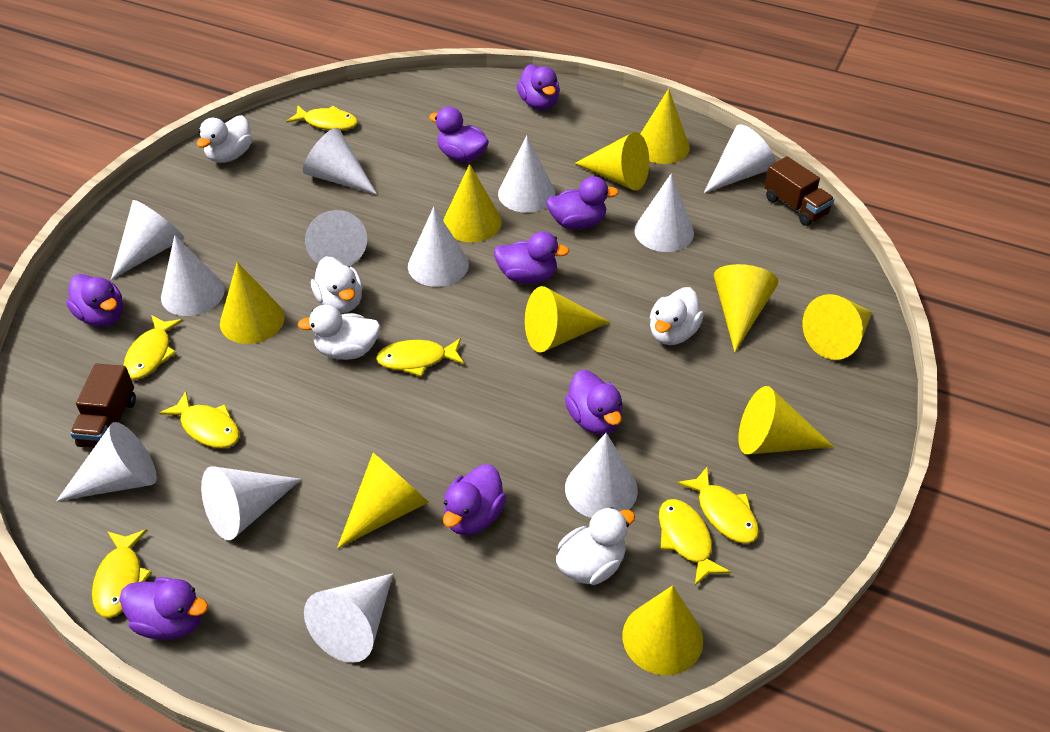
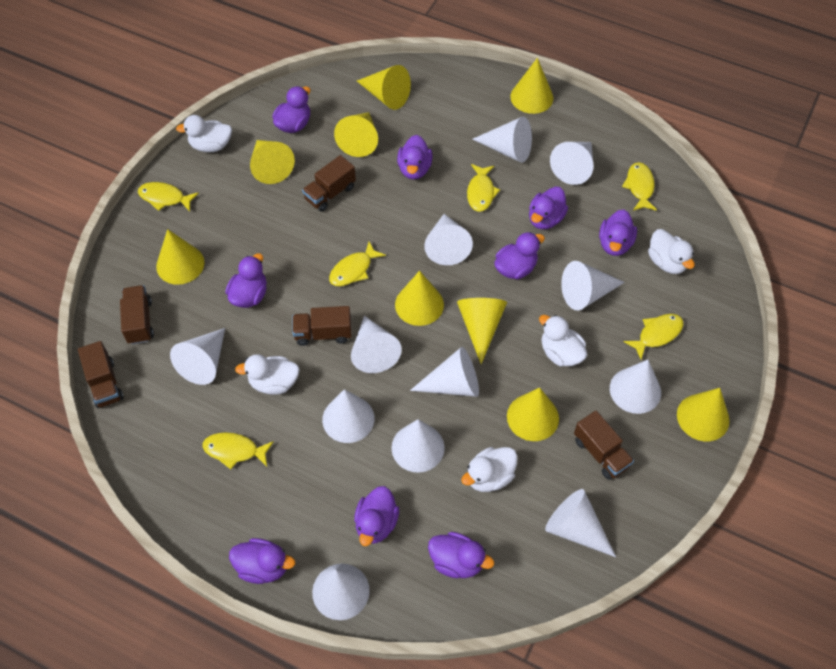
brown truck: [70,363,136,448] [764,156,834,226] = 2 -> [78,341,124,408] [120,285,154,344] [292,306,352,346] [302,155,356,212] [574,411,634,480] = 5
purple duck: [66,274,123,327] [120,577,208,640] [429,107,489,162] [443,464,506,535] [494,232,569,284] [517,64,560,110] [546,176,619,229] [565,370,623,435] = 8 -> [225,253,267,308] [229,538,295,584] [272,86,311,133] [354,486,399,546] [397,135,433,179] [428,532,494,578] [494,232,545,280] [529,187,568,229] [599,209,637,256] = 9
yellow cone: [220,262,285,344] [337,453,429,549] [443,164,502,242] [525,286,610,353] [575,132,649,191] [622,585,703,675] [640,89,690,164] [714,264,778,352] [738,386,834,455] [802,294,872,360] = 10 -> [156,229,204,285] [250,140,295,184] [334,112,378,157] [357,65,411,110] [395,271,444,326] [457,298,507,364] [507,388,559,441] [510,58,553,114] [677,388,730,441] = 9
yellow fish: [92,529,152,618] [123,315,183,379] [159,391,240,448] [286,105,358,130] [376,338,464,377] [659,499,731,585] [677,467,759,544] = 7 -> [138,182,199,211] [203,432,274,469] [329,242,386,286] [467,164,500,212] [622,162,657,211] [624,314,683,359] = 6

